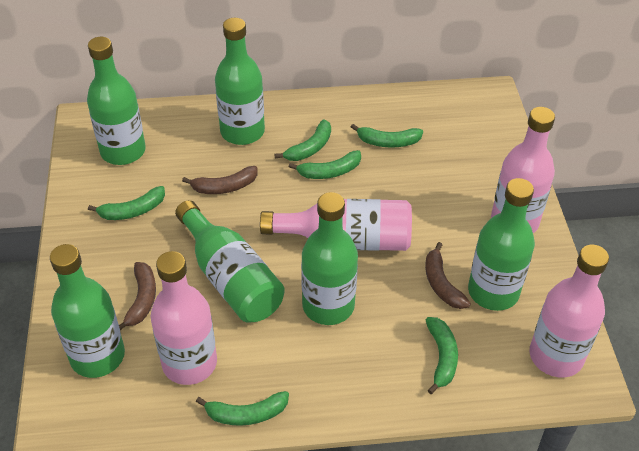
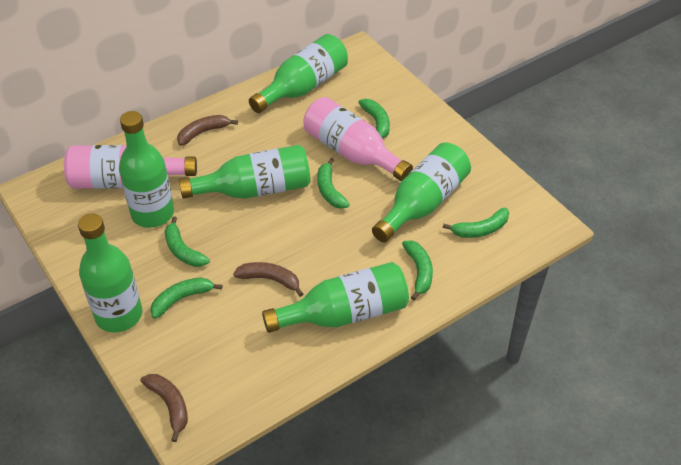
pink bottle: [151,251,217,385] [260,199,412,251] [491,107,555,233] [529,245,609,378] = 4 -> [64,145,197,189] [304,97,413,181] = 2

